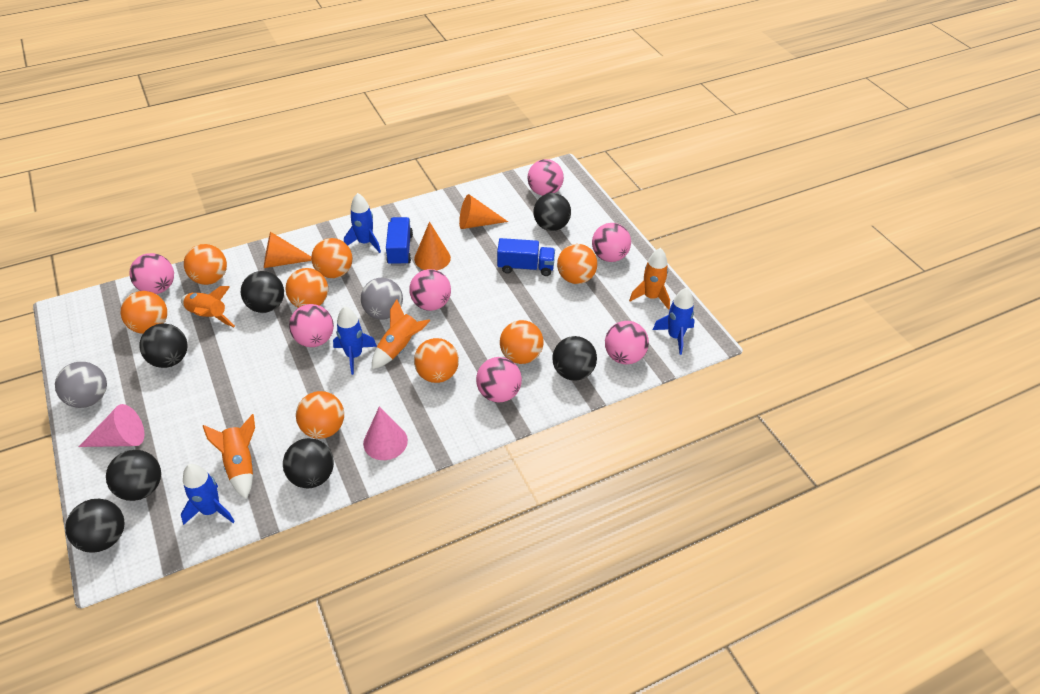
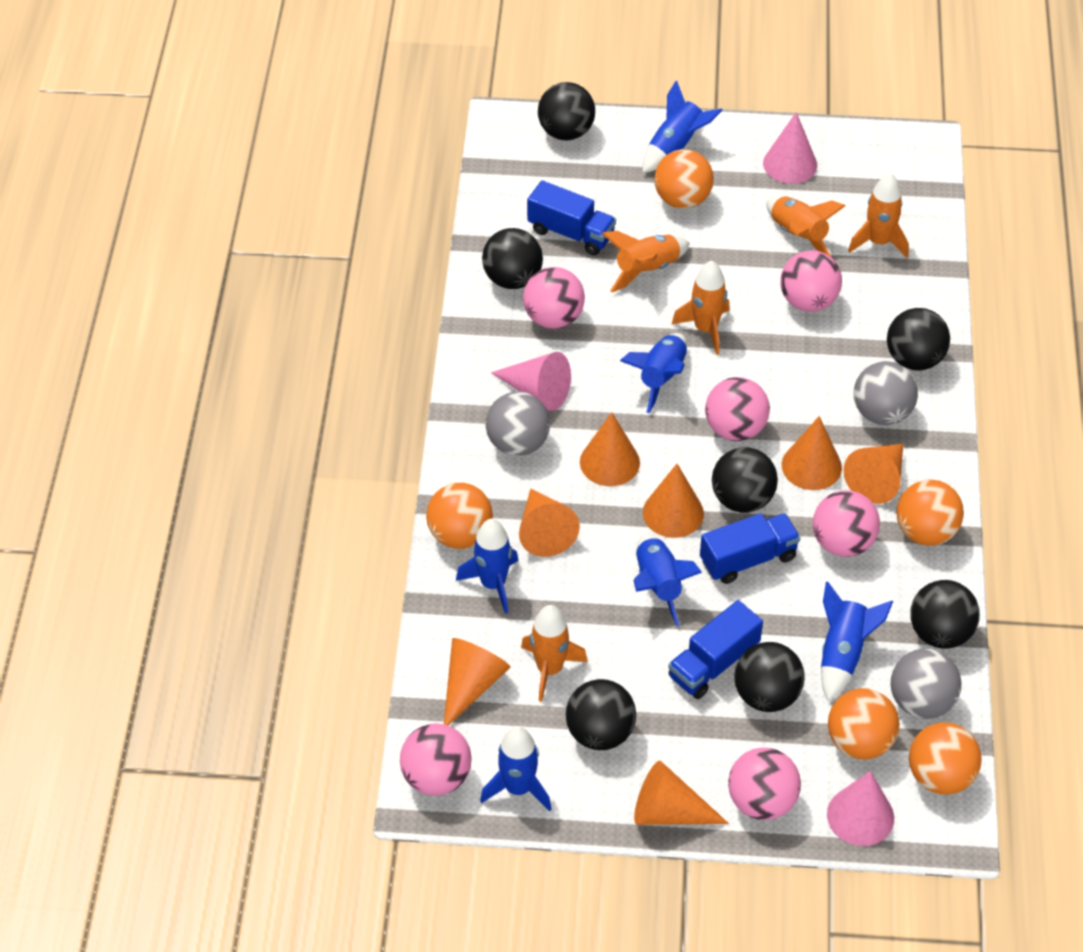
blue rocket: [181,464,235,525] [333,306,377,375] [344,193,381,253] [653,288,695,355] = 4 -> [456,519,519,614] [480,726,551,812] [620,333,687,413] [634,534,702,626] [643,80,723,173] [821,582,893,701] = 6
blue truck: [386,217,413,266] [497,238,555,276] = 2 -> [527,180,616,255] [668,600,763,699] [700,513,800,584] = 3
grey ball: [55,362,107,408] [361,278,403,320] = 2 -> [486,392,550,456] [854,361,918,425] [891,649,962,719] = 3
orange ball: [121,291,167,334] [184,244,227,285] [285,268,328,308] [296,391,344,439] [311,238,352,278] [414,338,459,383] [500,320,544,364] [557,244,597,284] = 8 -> [426,483,493,549] [654,149,714,209] [828,688,900,760] [896,479,964,546] [909,722,982,795] = 5
orange cone: [264,232,312,268] [414,221,451,270] [459,194,508,229] = 3 -> [444,638,510,725] [519,488,580,557] [580,412,640,486] [634,761,729,825] [643,464,704,538] [782,416,842,490] [844,444,903,504] = 7
orange rocket: [181,286,235,327] [203,414,255,499] [372,299,431,369] [629,248,670,310] = 4 -> [521,605,588,702] [602,231,690,292] [672,260,730,355] [766,196,846,258] [848,173,909,258] = 5
pink ball: [129,253,174,294] [289,304,334,347] [409,269,451,311] [476,357,522,402] [528,159,564,196] [592,223,631,262] [605,321,649,364] = 7 -> [400,723,472,796] [523,267,585,329] [705,377,770,441] [728,748,801,820] [780,250,842,312] [813,490,880,557] = 6
pink cone: [79,404,144,447] [363,406,408,460] = 2 -> [491,352,571,411] [763,112,817,184] [827,771,894,846] = 3

